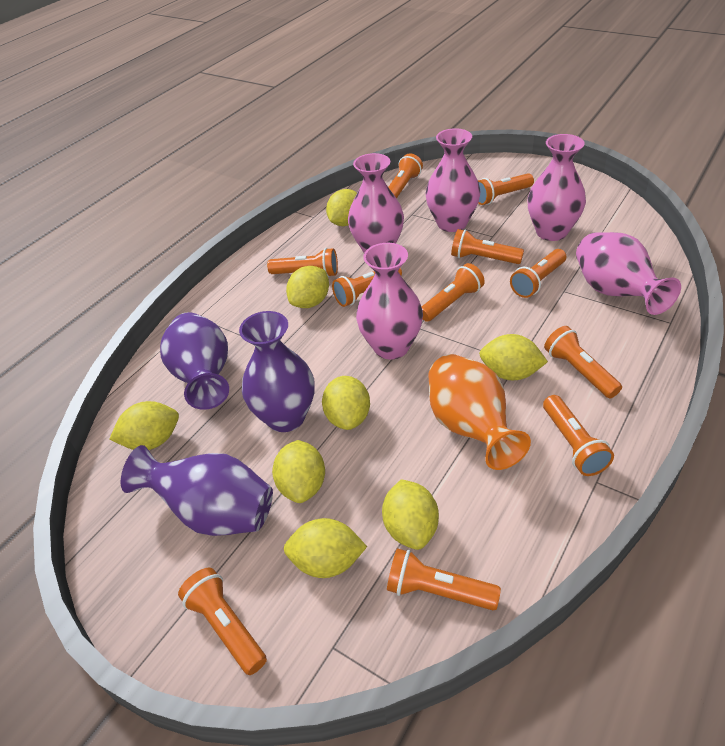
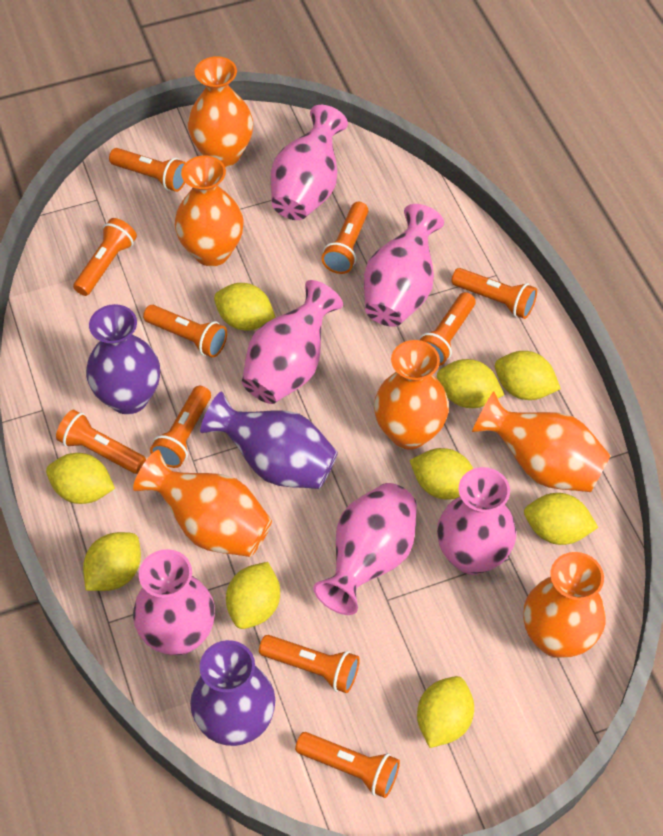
orange flashlight: [178,568,267,675] [267,248,338,277] [332,268,402,307] [387,548,501,610] [388,153,423,199] [422,263,485,322] [451,229,524,264] [478,173,534,205] [510,249,566,298] [543,395,614,476] [544,326,622,398] = 11 -> [56,410,146,474] [73,218,137,296] [109,148,186,192] [143,305,227,358] [150,386,211,468] [259,635,360,693] [295,732,400,798] [322,202,368,274] [419,292,476,366] [451,268,537,319] = 10
orange vase: [428,354,531,470] = 1 -> [133,450,272,557] [175,156,244,266] [188,56,253,167] [374,340,449,450] [472,391,611,492] [523,552,606,658] = 6
pink vase: [348,153,404,253] [356,243,423,359] [426,128,480,232] [528,134,586,241] [576,232,681,315] = 5 -> [133,549,215,655] [242,280,343,404] [271,105,348,220] [313,483,417,615] [364,204,444,327] [437,467,516,575] = 6
yellow lemon: [109,401,179,450] [272,440,325,503] [284,518,367,578] [286,266,329,308] [322,376,370,430] [326,189,357,226] [382,479,439,550] [479,334,548,380] = 8 -> [46,453,115,504] [83,532,141,591] [214,283,276,331] [226,562,280,629] [409,448,473,500] [417,676,474,748] [437,359,504,408] [495,351,561,400] [524,493,598,545] = 9

